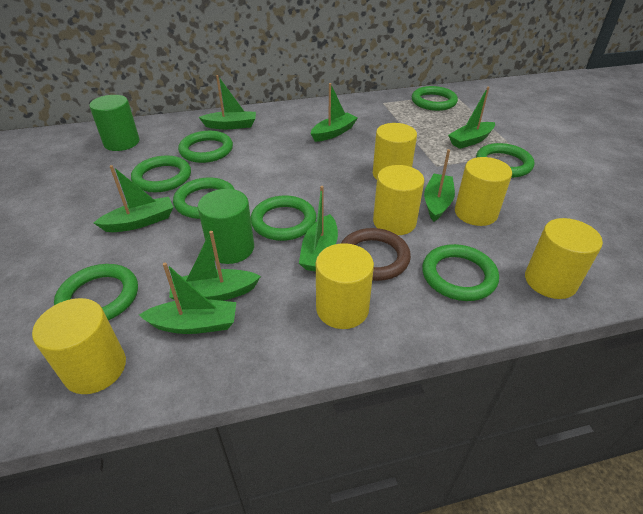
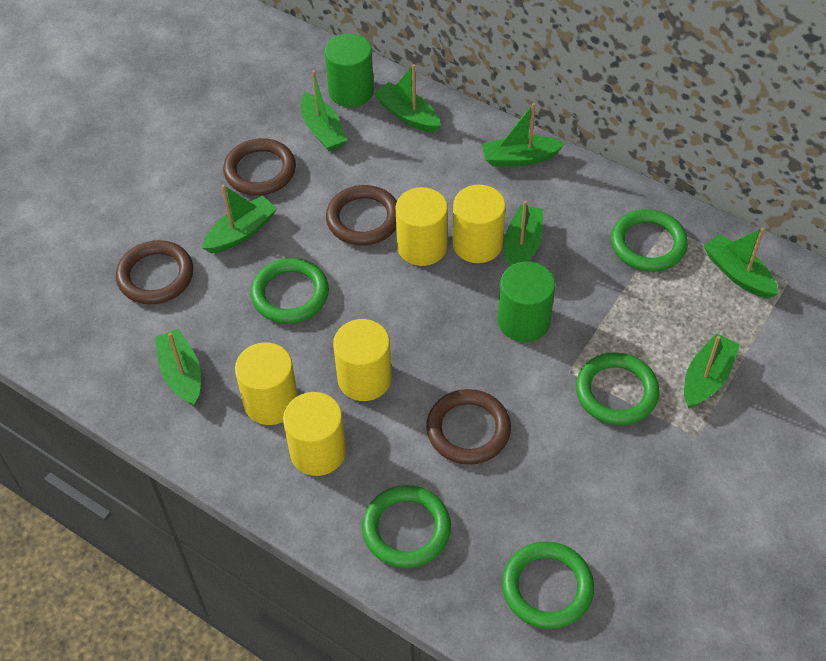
brown ring: [341,228,411,281] = 1 -> [116,240,193,304] [223,138,296,196] [326,185,397,245] [426,389,511,465] = 4
green ring: [54,264,138,320] [131,155,191,192] [173,178,235,219] [178,131,233,163] [251,195,316,241] [412,86,458,111] [422,244,499,301] [476,143,535,178] = 8 -> [251,258,329,324] [362,485,451,568] [502,541,594,629] [576,352,660,425] [611,209,688,272] = 5
yellow cylinder: [32,298,126,394] [316,243,374,329] [373,123,417,180] [373,165,424,235] [455,157,512,226] [525,218,603,299] = 6 -> [235,342,298,425] [283,392,346,476] [333,319,392,401] [395,187,448,266] [453,185,506,263] = 5

